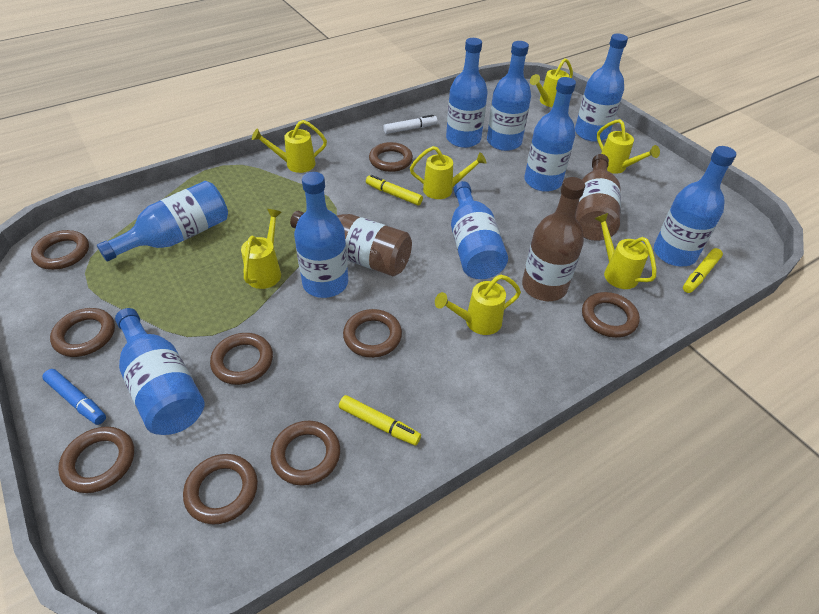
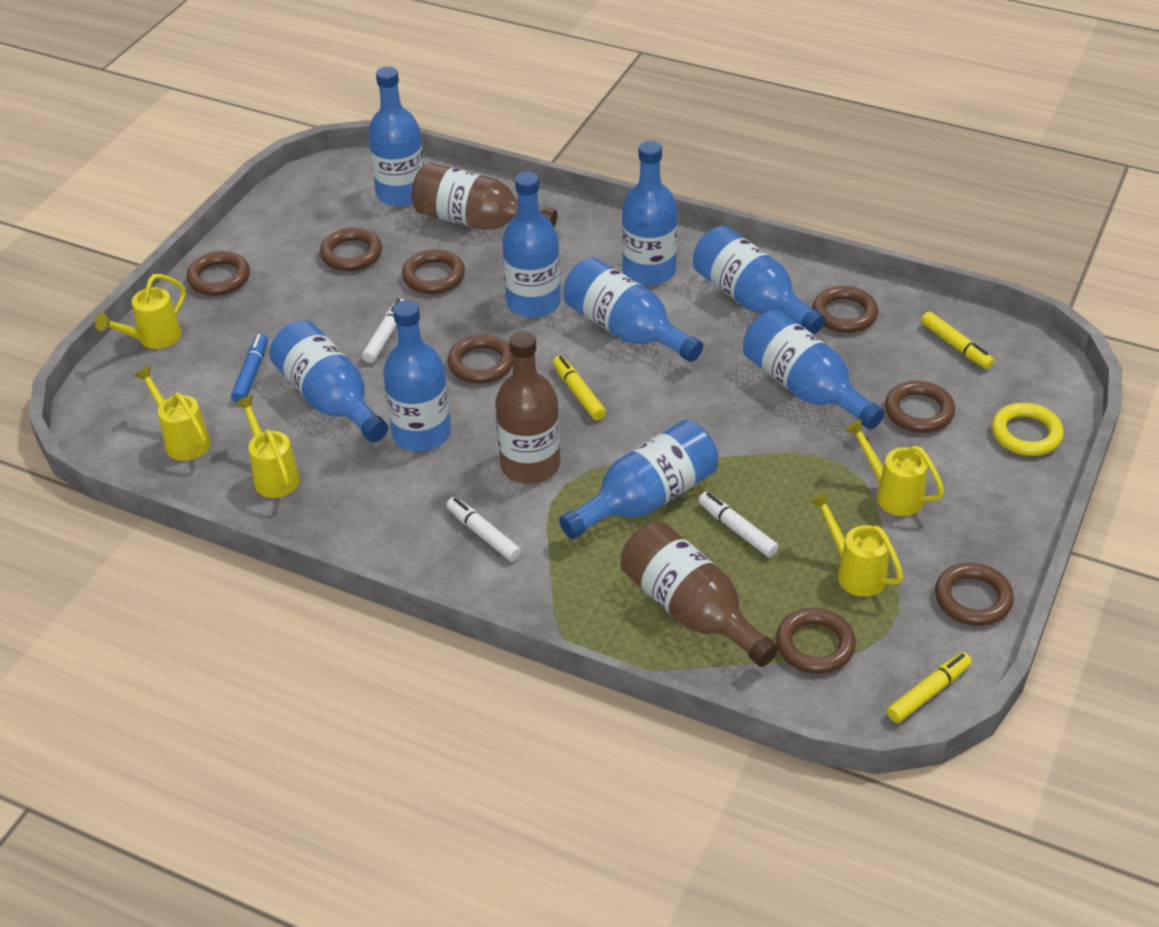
brown ring: [31,230,89,270] [50,308,115,357] [58,427,134,493] [183,454,258,525] [210,333,273,385] [270,421,340,486] [343,309,402,358] [369,142,413,172] [582,292,640,338] = 9 -> [186,251,250,296] [320,228,382,271] [402,249,465,294] [448,334,513,384] [776,608,856,674] [812,286,878,333] [885,381,955,433] [935,563,1014,626] = 8
white marker: [383,115,437,134] = 1 -> [362,298,404,363] [446,497,521,562] [698,492,779,558] = 3
yellow ring: none = 0 -> [992,403,1064,456] = 1
yellow watering can: [241,209,282,289] [252,120,327,173] [410,146,487,199] [435,274,521,335] [530,58,573,107] [594,213,656,289] [597,119,660,174] = 7 -> [95,274,186,349] [134,366,210,461] [235,396,300,498] [809,491,903,597] [845,419,945,516] = 5

